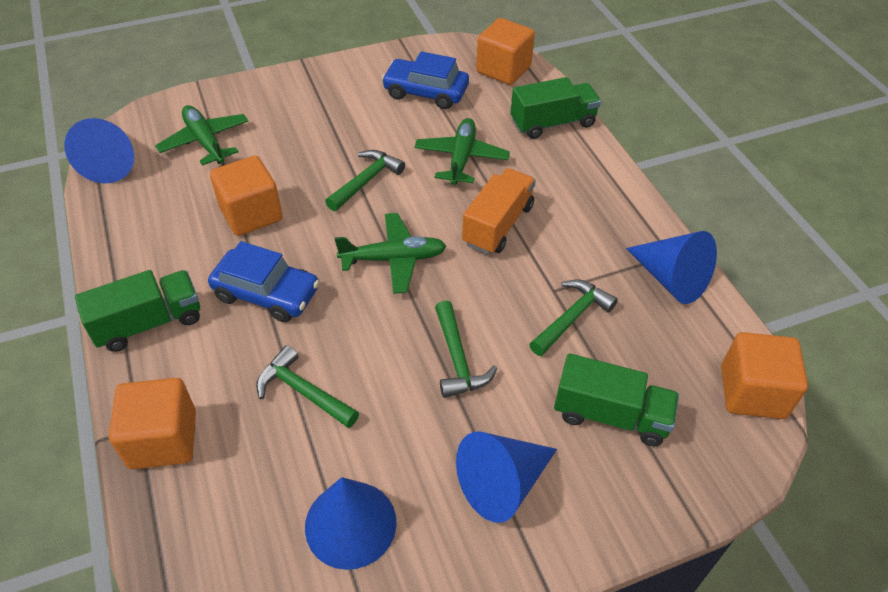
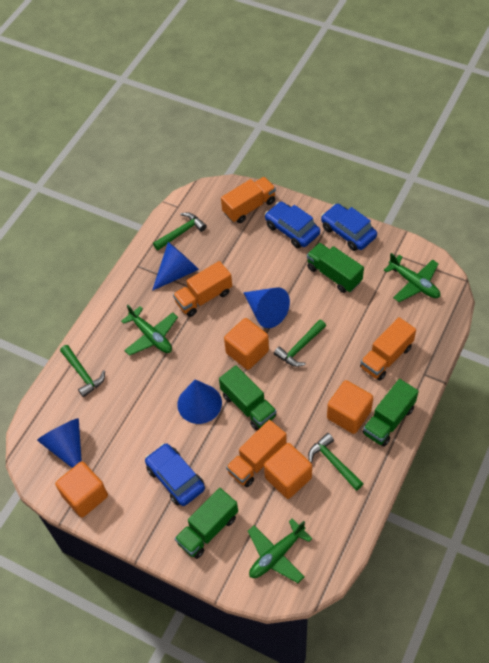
blue car: [208,241,319,322] [382,51,469,109] = 2 -> [145,443,205,506] [265,201,320,248] [321,204,377,251] = 3
green truck: [75,270,200,352] [510,77,601,139] [554,353,679,446] = 3 -> [175,488,238,559] [219,365,277,430] [307,243,364,293] [363,379,419,447] = 4
orange truck: [462,168,536,255] = 1 -> [173,261,232,317] [221,177,276,223] [226,420,287,487] [360,317,416,381] = 4

